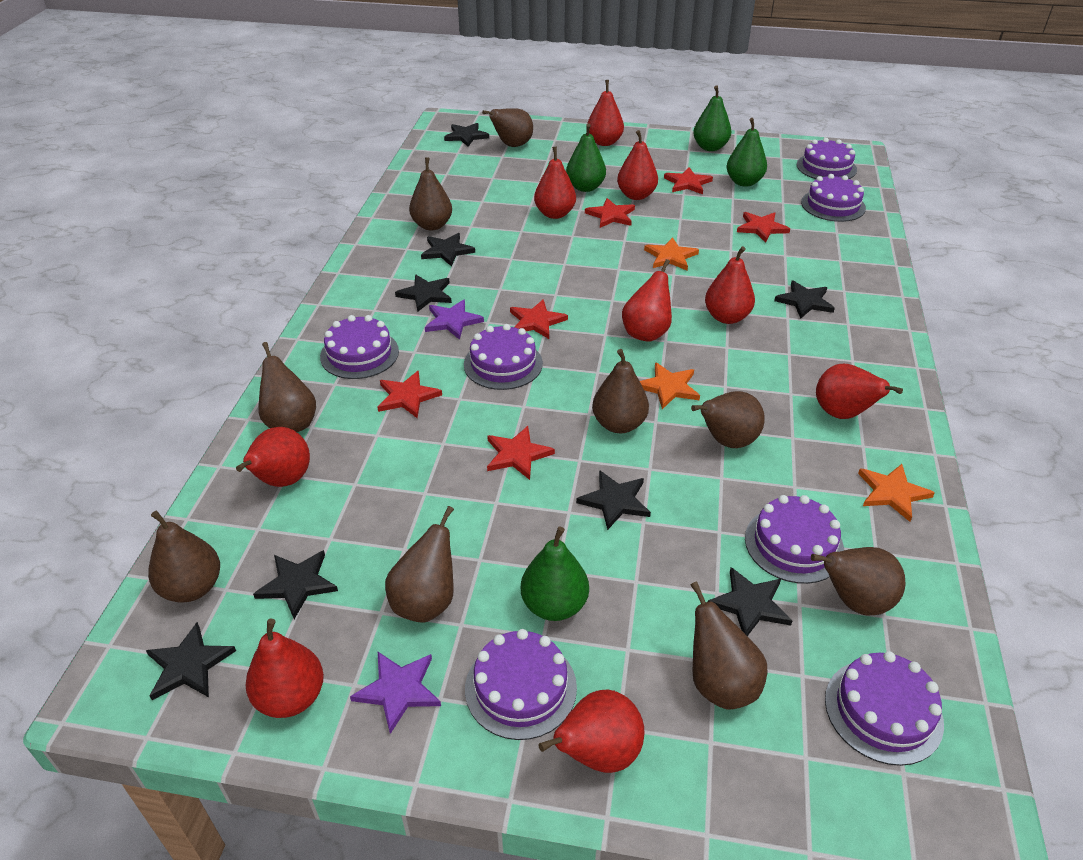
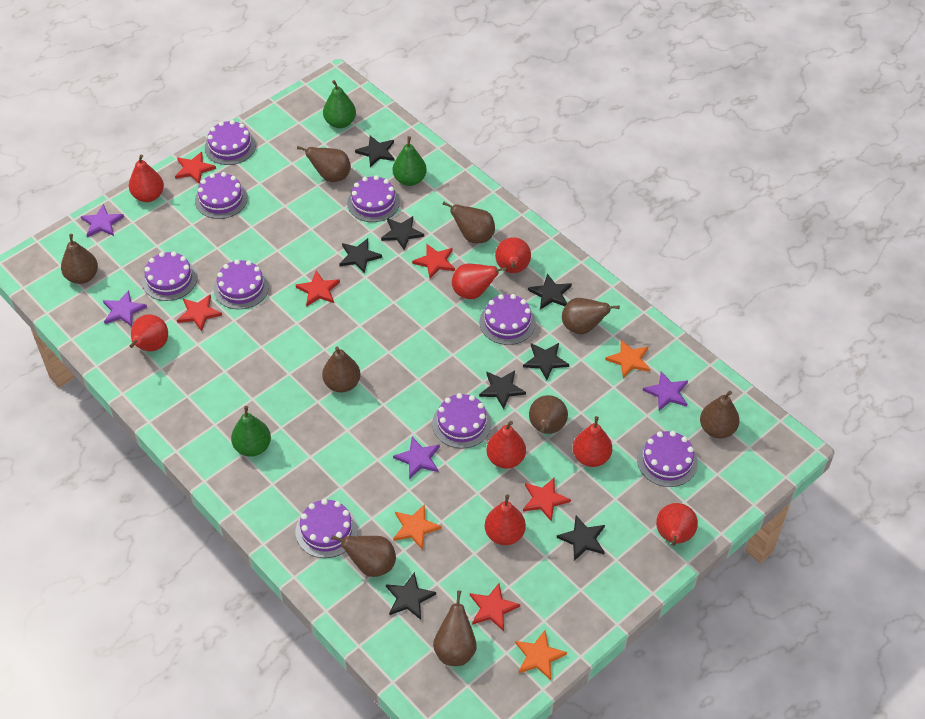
green pear: [521,527,589,621] [566,124,606,192] [693,86,731,151] [727,118,767,187] = 4 -> [231,406,271,457] [323,80,356,128] [393,136,427,186] = 3
purple cake: [320,315,399,379] [464,324,543,390] [465,629,577,740] [745,495,844,584] [797,138,857,179] [801,174,866,222] [825,651,944,766] = 7 -> [142,251,197,301] [195,172,248,219] [205,120,256,165] [214,259,269,309] [296,499,358,558] [347,175,400,222] [432,393,492,449] [480,294,536,345] [637,431,698,487] = 9
purple star: [350,652,441,734] [425,299,484,340] = 2 -> [81,204,124,237] [103,290,147,327] [393,437,440,479] [643,371,688,411] = 4
red pear: [236,427,310,487] [246,619,324,718] [534,147,576,219] [538,689,644,773] [587,80,624,146] [617,130,658,200] [622,259,672,342] [705,246,755,324] [816,364,903,419] = 9 -> [129,154,164,202] [129,314,168,351] [452,264,507,299] [485,494,526,545] [486,421,526,469] [495,237,531,273] [573,416,612,467] [656,503,698,546] = 8

